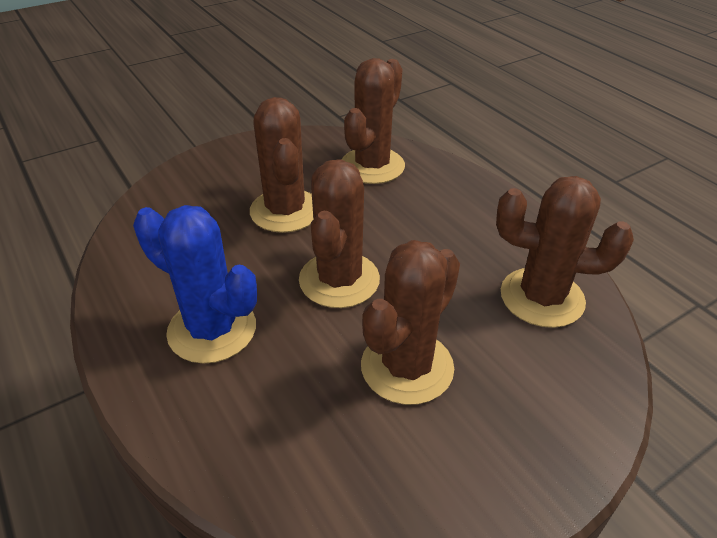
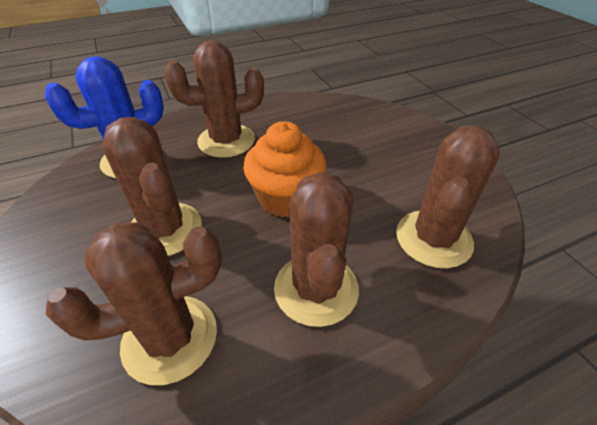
orange cupcake: none = 0 -> [243,121,327,218] = 1

